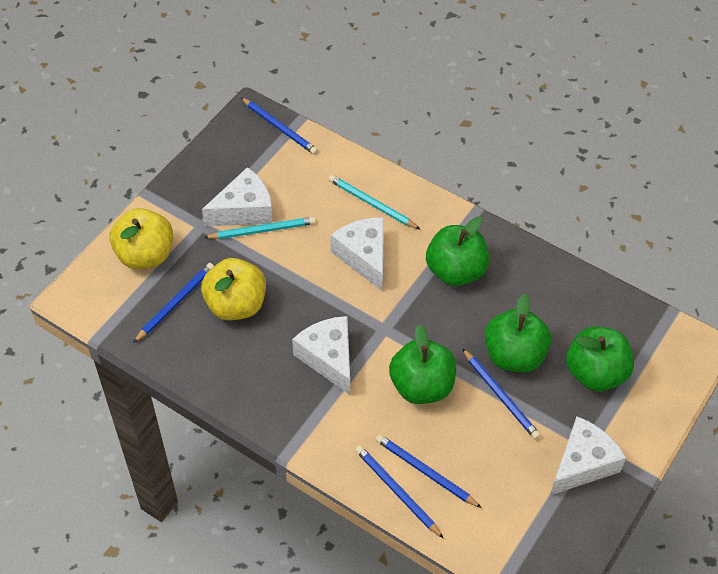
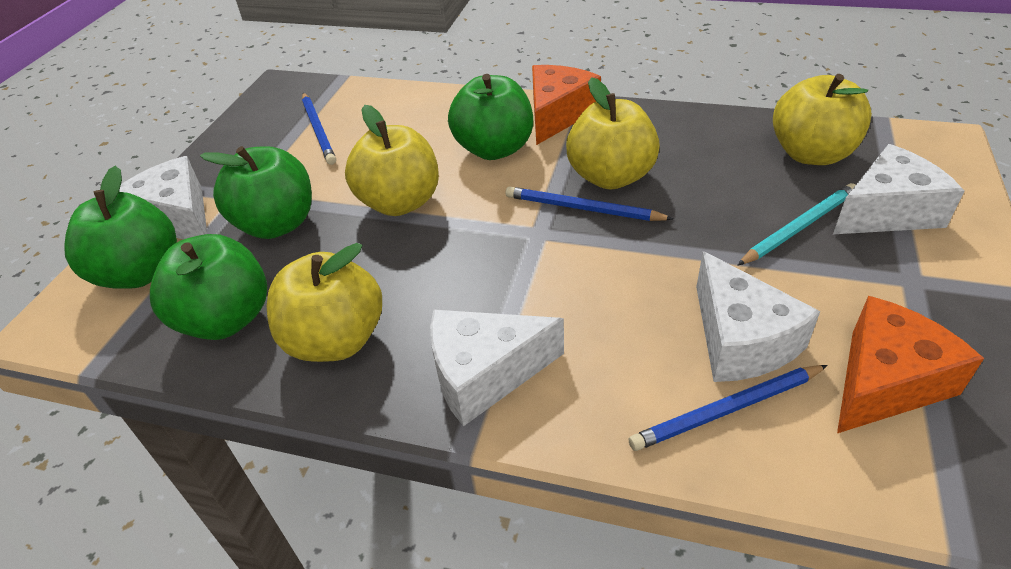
blue pencil: [133,263,214,343] [241,97,318,155] [355,445,444,539] [376,434,482,508] [462,348,540,440] = 5 -> [302,93,336,165] [506,186,673,221] [629,365,828,451] = 3
orange cheese: none = 0 -> [532,65,601,145] [837,296,984,433] = 2
turquoise pencil: [204,217,316,239] [328,175,421,230] = 2 -> [737,183,855,266] = 1
yellow apple: [110,208,173,269] [201,258,266,320] = 2 -> [266,243,382,362] [345,105,439,216] [566,77,660,189] [773,74,872,165] = 4

